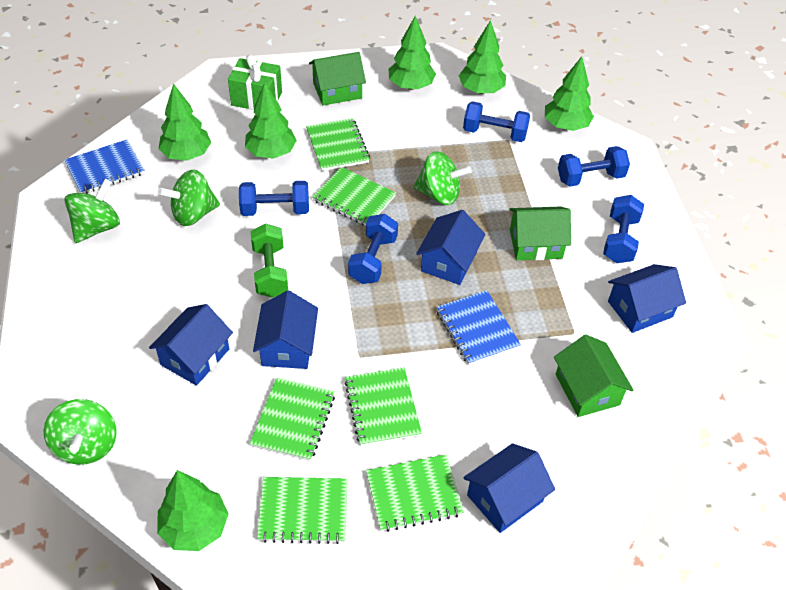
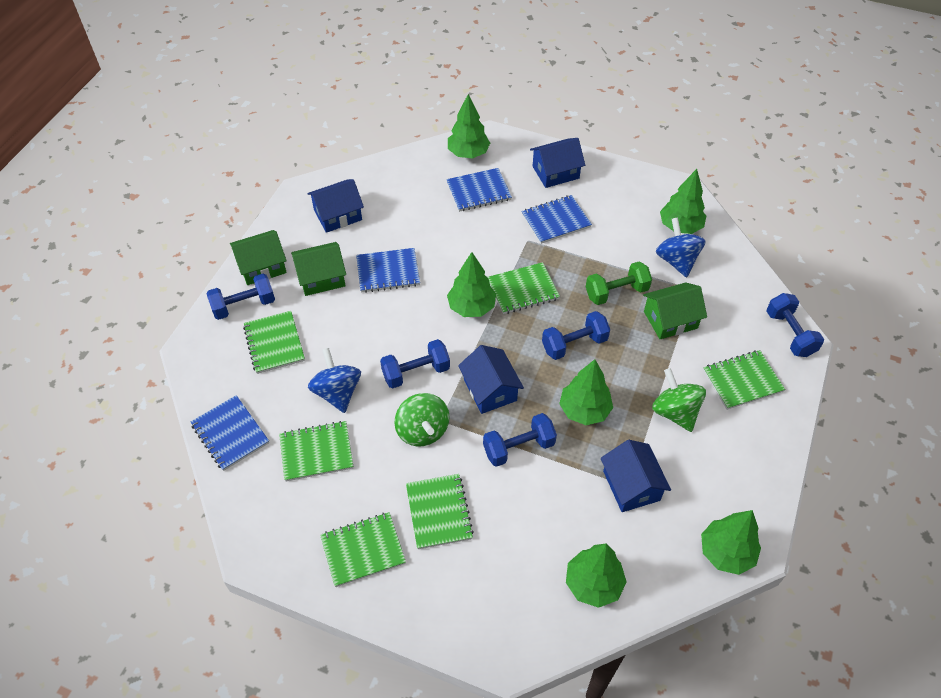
blue house: [149,304,233,386] [253,290,318,369] [416,210,486,285] [463,443,555,533] [608,264,686,333] = 5 -> [307,179,364,233] [458,345,524,414] [530,138,585,188] [601,440,671,512] = 4
blue notebook: [64,140,145,194] [436,290,521,365] = 2 -> [191,395,269,471] [356,248,420,293] [446,168,512,212] [521,195,592,244] = 4
blue spinning top: none = 0 -> [308,348,361,413] [656,217,705,277] = 2
green gift: [228,54,282,110] = 1 -> none = 0
green spinning top: [43,399,117,465] [64,179,120,243] [158,170,220,226] [414,151,472,205] = 4 -> [394,393,450,446] [652,368,706,432] = 2

